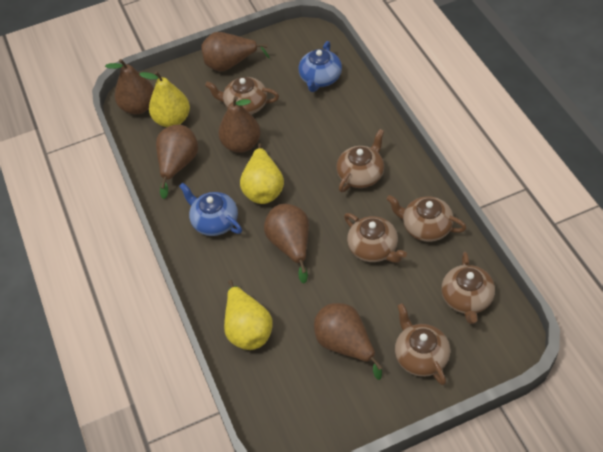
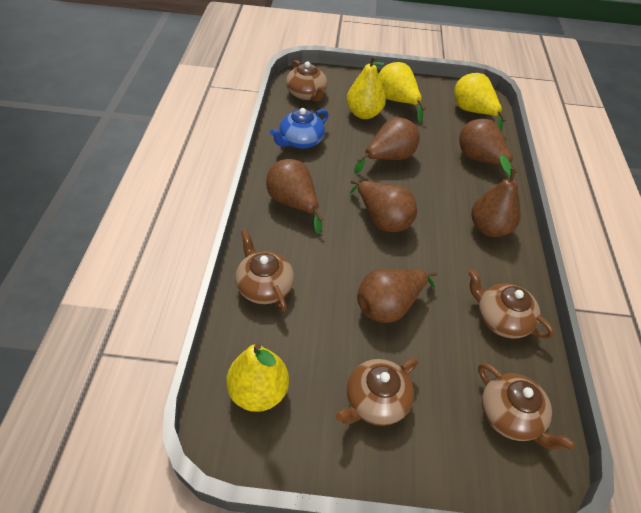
blue teapot: [179,183,242,236] [298,41,342,92] = 2 -> [270,108,329,149] = 1
brown teapot: [205,77,279,115] [337,129,384,193] [344,213,407,263] [386,195,467,242] [395,303,450,385] [441,252,495,324] = 6 -> [235,229,294,312] [286,60,327,102] [335,358,418,426] [468,269,554,339] [478,363,575,450] = 5
yellow pear: [139,71,190,127] [224,280,273,350] [240,143,284,204] = 3 -> [226,343,289,412] [347,56,386,119] [379,62,426,123] [454,73,506,131] = 4

